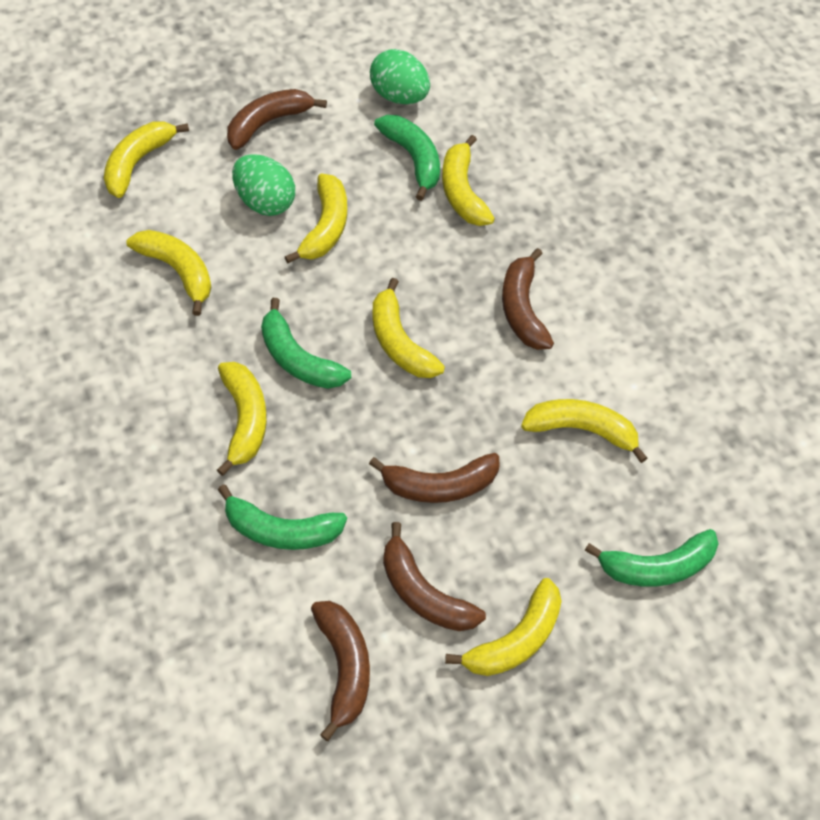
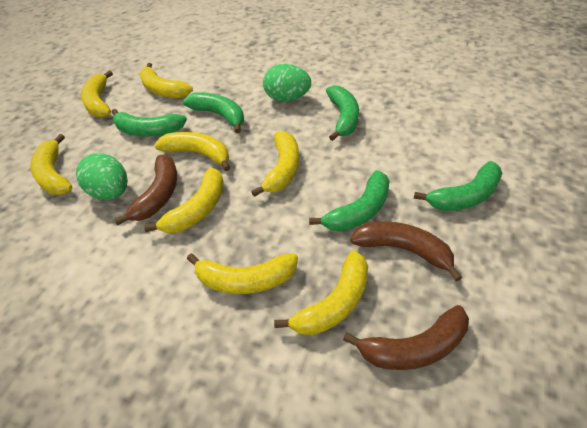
brown banana: [227,89,327,150] [311,601,370,741] [369,453,499,503] [383,522,486,631] [502,248,554,350] = 5 -> [114,155,177,225] [343,305,469,370] [350,221,462,281] = 3
green banana: [218,484,347,550] [261,298,351,389] [374,115,440,201] [584,529,719,587] = 4 -> [111,109,187,136] [183,92,244,133] [309,170,389,232] [326,85,359,141] [414,161,502,211] = 5

